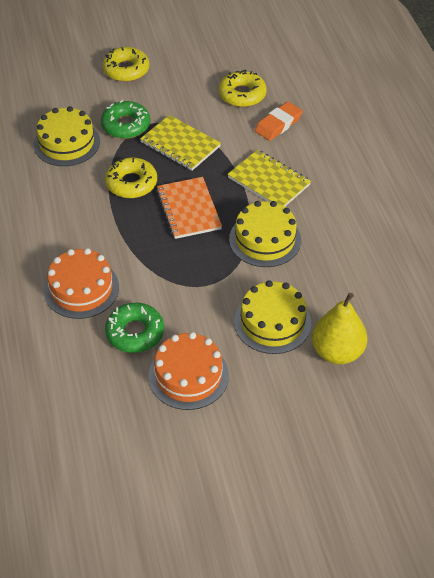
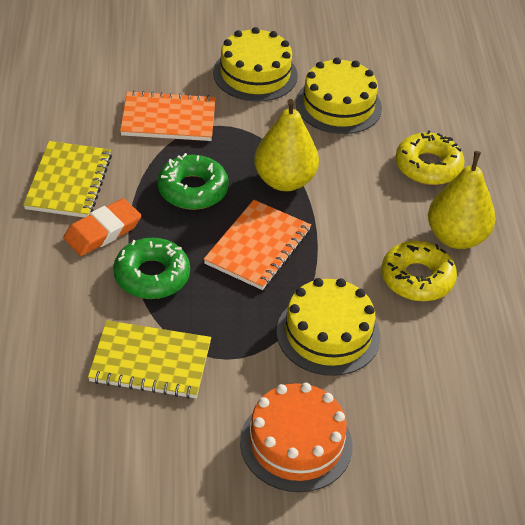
orange cake: [44,248,119,319] [149,332,229,410] = 2 -> [240,383,352,492] = 1
orange notebook: [156,177,222,239] = 1 -> [120,90,216,141] [204,200,311,290] = 2
yellow donut: [102,47,149,82] [105,157,157,198] [219,70,267,107] = 3 -> [381,241,457,301] [395,130,465,185] = 2
yellow pear: [312,293,367,364] = 1 -> [254,99,319,191] [428,151,496,249] = 2

